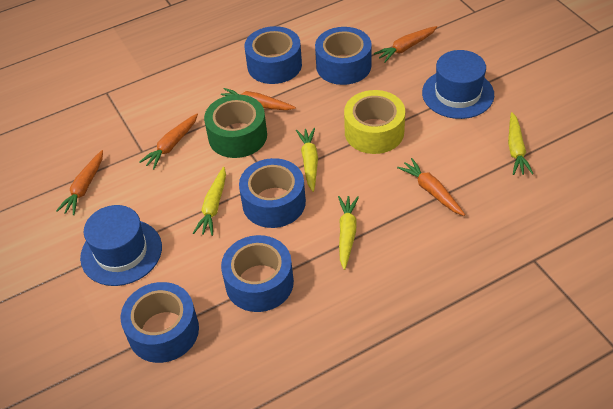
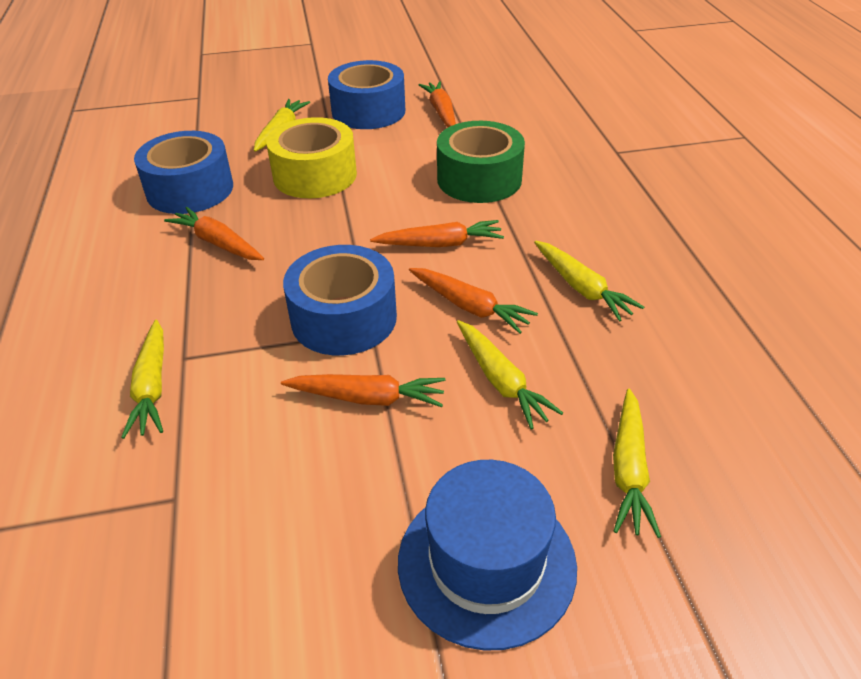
blue hat: [80,205,162,286] [422,50,494,119] = 2 -> [398,460,577,651] = 1
blue tape: [121,282,199,363] [221,235,294,312] [239,158,306,228] [244,26,302,84] [315,27,372,85] = 5 -> [134,131,233,214] [283,245,397,356] [328,60,405,129] = 3
yellow carrot: [193,167,226,236] [296,128,318,192] [338,196,359,270] [508,112,533,175] = 4 -> [121,320,164,439] [254,99,310,152] [457,320,563,430] [534,241,644,322] [613,389,661,538] = 5

